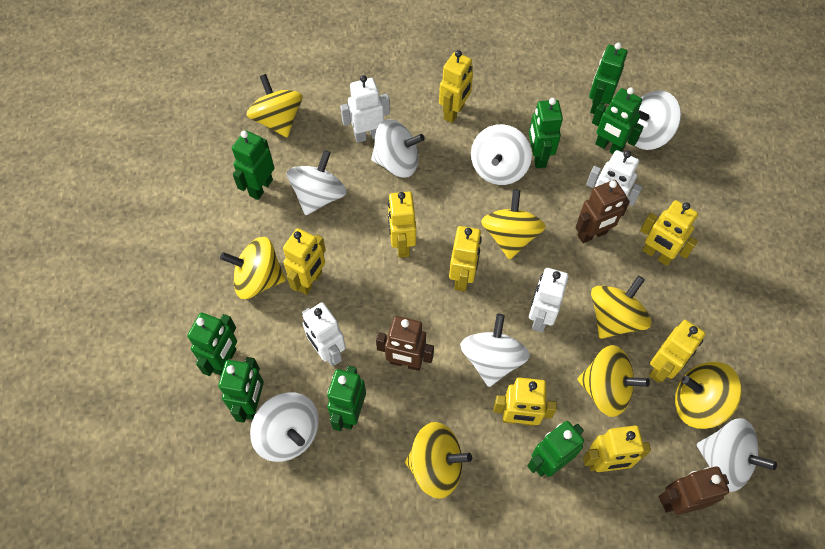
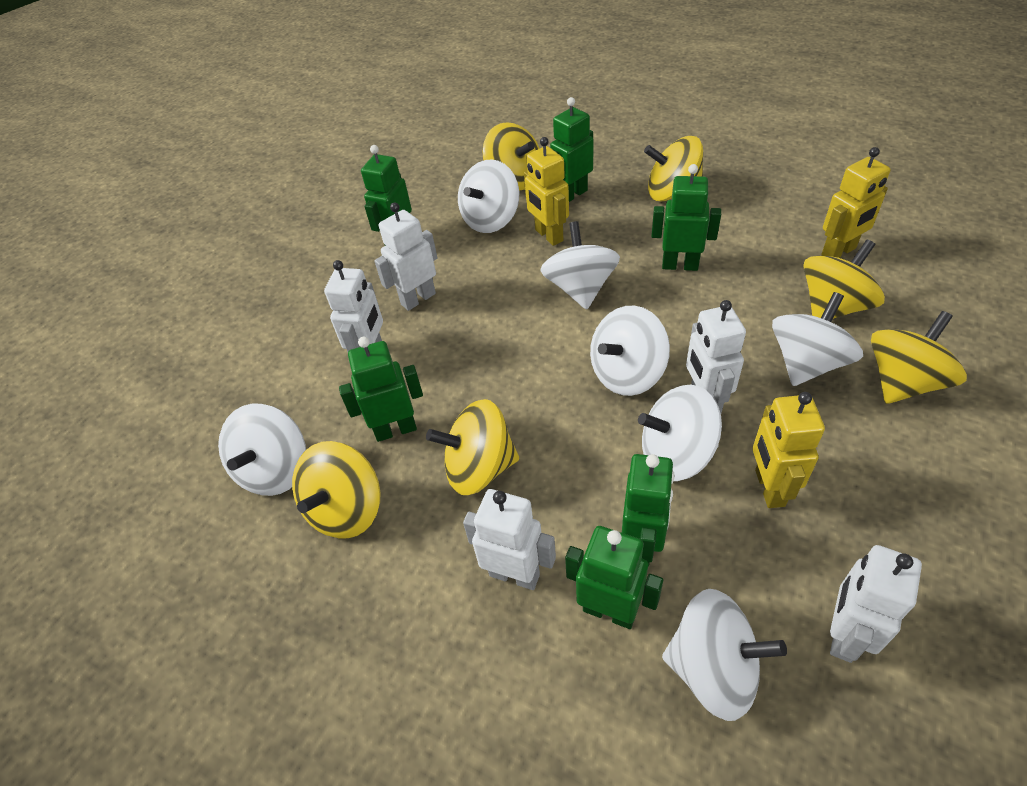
brown robot: [376,316,434,371] [575,180,630,243] [659,467,729,515] = 3 -> none = 0
green robot: [187,313,237,376] [218,357,264,423] [232,130,275,200] [327,366,366,431] [527,421,584,477] [529,98,563,168] [589,43,628,114] [592,87,644,154] = 8 -> [339,337,423,442] [361,145,412,246] [550,97,594,202] [565,526,663,629] [622,454,675,566] [651,164,721,271] = 6
white robot: [302,302,346,366] [340,75,390,143] [529,268,569,333] [586,150,642,206] = 4 -> [324,260,383,352] [374,202,437,311] [463,489,556,590] [686,300,746,413] [830,545,922,663] = 5
yellow robot: [283,228,326,295] [388,192,416,258] [439,50,473,123] [449,226,482,292] [493,377,557,426] [583,426,651,472] [640,200,698,266] [649,320,706,383] = 8 -> [524,137,569,246] [753,392,825,508] [821,147,891,258] = 3
yellow spinning top: [220,237,286,299] [246,74,302,137] [405,422,472,499] [481,189,546,260] [577,345,650,417] [591,276,652,339] [675,362,742,429] = 7 -> [292,441,381,538] [426,399,519,495] [482,122,540,191] [644,136,703,202] [803,240,885,319] [871,311,967,404] = 6

